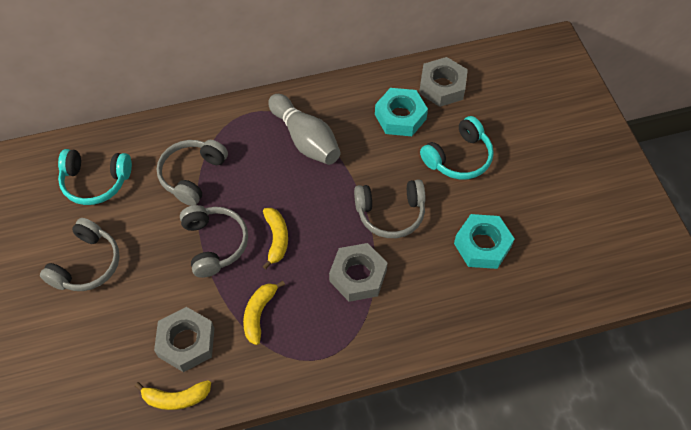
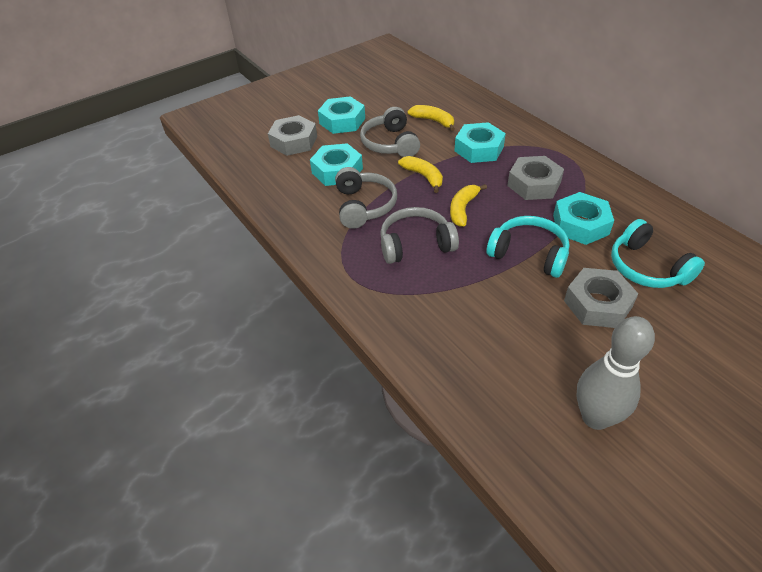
grey headphones: [40,218,120,291] [157,140,228,206] [180,205,248,278] [354,179,426,238] = 4 -> [335,167,397,229] [360,107,420,157] [380,207,459,264] = 3
turquoise nut: [375,88,428,136] [454,214,515,269] = 2 -> [310,143,363,186] [318,96,365,134] [455,122,506,163] [553,192,614,245] = 4

